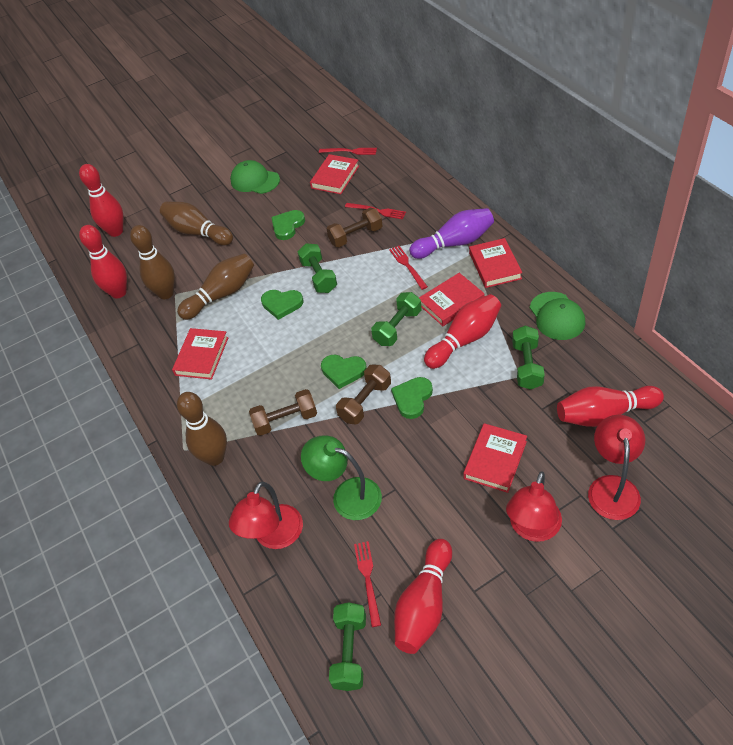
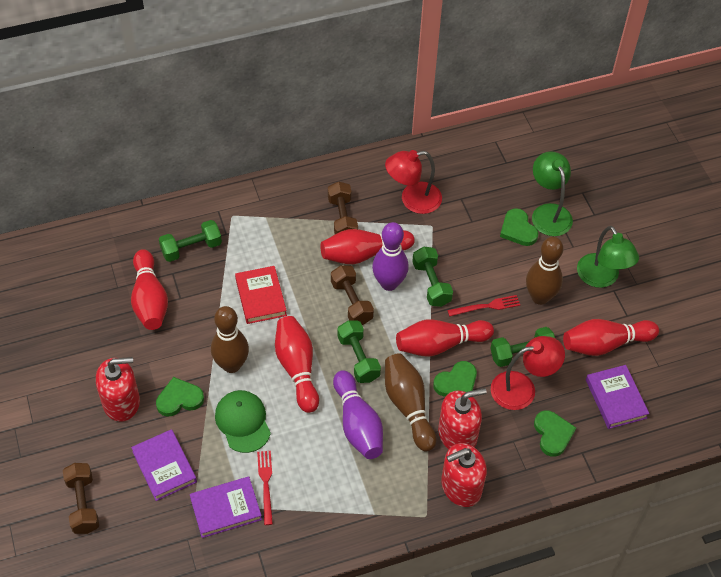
brown bowling pin: [130,225,175,299] [160,201,233,246] [177,254,254,320] [177,392,227,466] = 4 -> [211,306,249,373] [385,353,437,452] [526,237,563,305] = 3
green cap: [230,160,280,194] [530,292,585,340] = 2 -> [215,390,271,453] = 1
green lamp: [301,436,382,520] = 1 -> [532,151,573,236] [577,226,639,288] = 2
purple book: none = 0 -> [131,429,197,501] [190,477,262,538] [586,365,649,429] = 3
purple bowling pin: [409,208,494,259] = 1 -> [333,370,383,459] [372,222,409,291] = 2
red book: [172,328,229,380] [310,154,359,194] [419,273,485,326] [463,423,527,493] [469,238,522,288] = 5 -> [235,266,287,324] = 1
red fork: [319,148,377,155] [345,203,406,219] [354,541,381,627] [389,246,428,290] = 4 -> [257,451,273,525] [447,295,520,317] = 2
red lamp: [229,482,303,549] [506,471,562,542] [588,415,645,520] = 3 -> [385,150,442,214] [491,336,565,410] = 2
red soap dispenser: none = 0 -> [96,357,140,422] [438,388,487,449] [441,443,487,507] = 3

